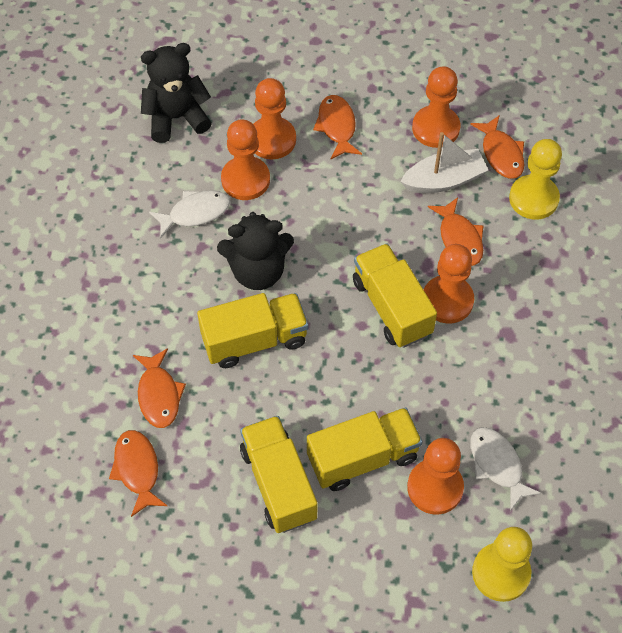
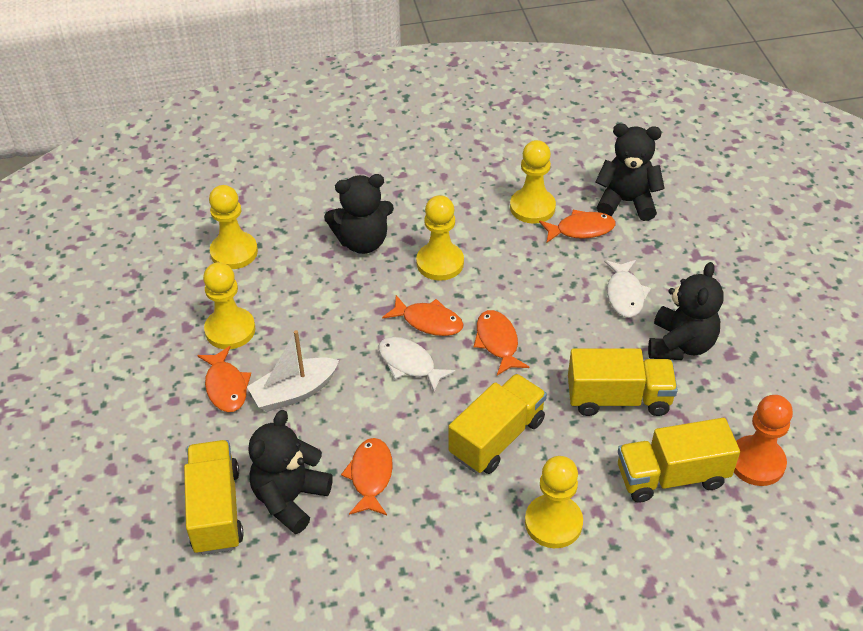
black teddy bear: [141,43,212,143] [217,212,294,290] = 2 -> [248,410,333,534] [324,174,394,254] [595,123,665,221] [648,262,723,360] = 4
orange pawn: [221,119,270,200] [253,78,296,159] [407,438,464,515] [412,66,460,148] [424,244,474,323] = 5 -> [734,395,793,486] = 1
yellow pawn: [472,527,532,602] [509,139,562,219] = 2 -> [203,262,256,349] [209,185,258,269] [416,195,464,281] [510,140,556,224] [525,456,583,548] = 5

